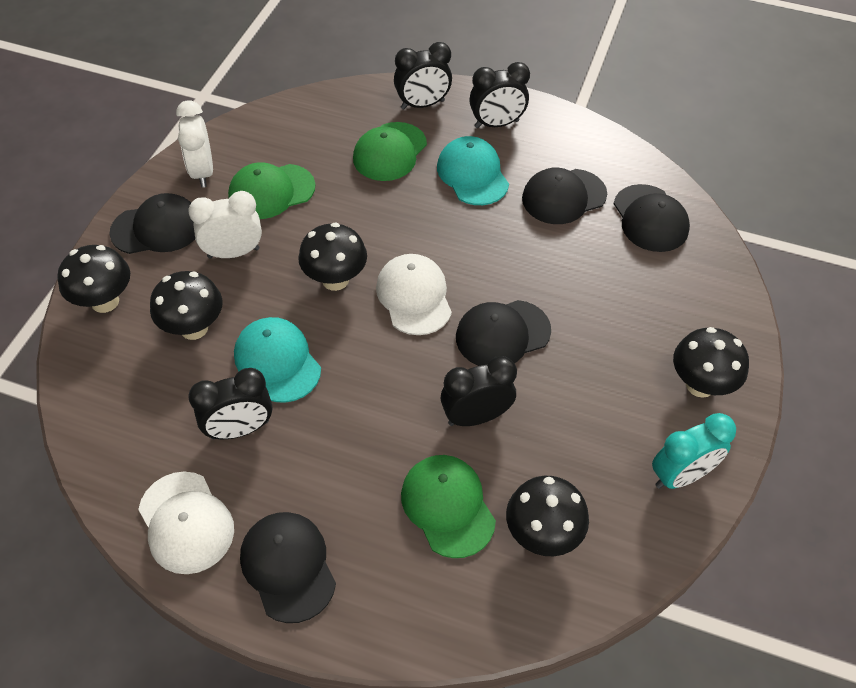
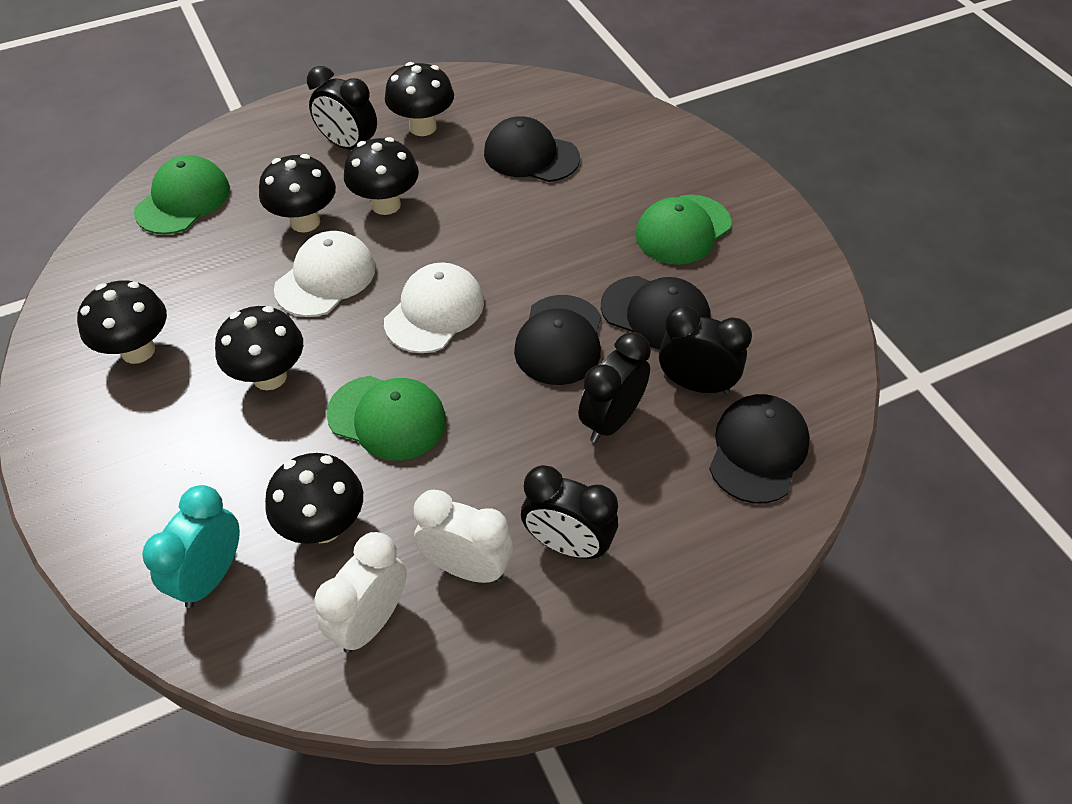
black cap: [109,193,195,254] [240,512,336,623] [456,300,551,366] [522,168,607,224] [614,184,690,252] = 5 -> [484,116,580,182] [514,295,601,385] [601,276,711,350] [709,394,810,504] = 4
black mushroom: [57,245,130,313] [150,271,222,340] [298,222,367,291] [506,476,589,556] [673,327,749,398] = 5 -> [77,280,167,364] [215,306,303,390] [259,154,336,232] [265,453,363,544] [344,137,419,215] [385,62,454,136] = 6
turquoise cap: [234,317,321,403] [437,136,509,205] = 2 -> none = 0

